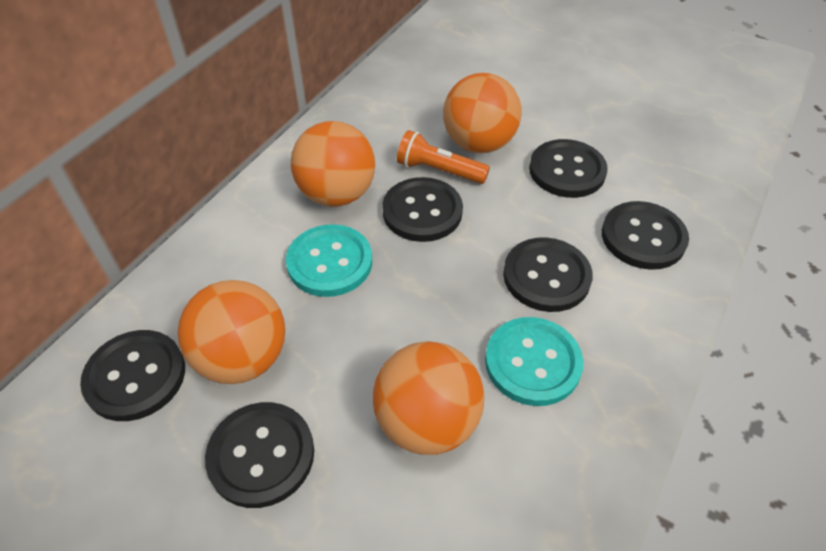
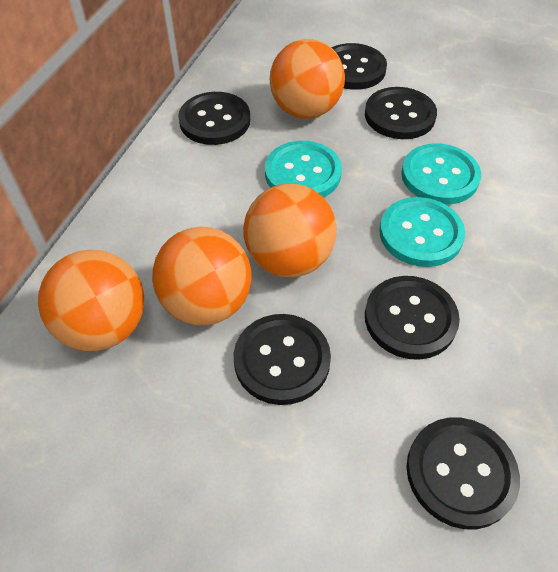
orange flashlight: [397,130,490,184] = 1 -> none = 0
turquoise button: [286,224,372,297] [485,317,584,406] = 2 -> [265,141,342,197] [380,197,465,267] [401,143,481,205] = 3

